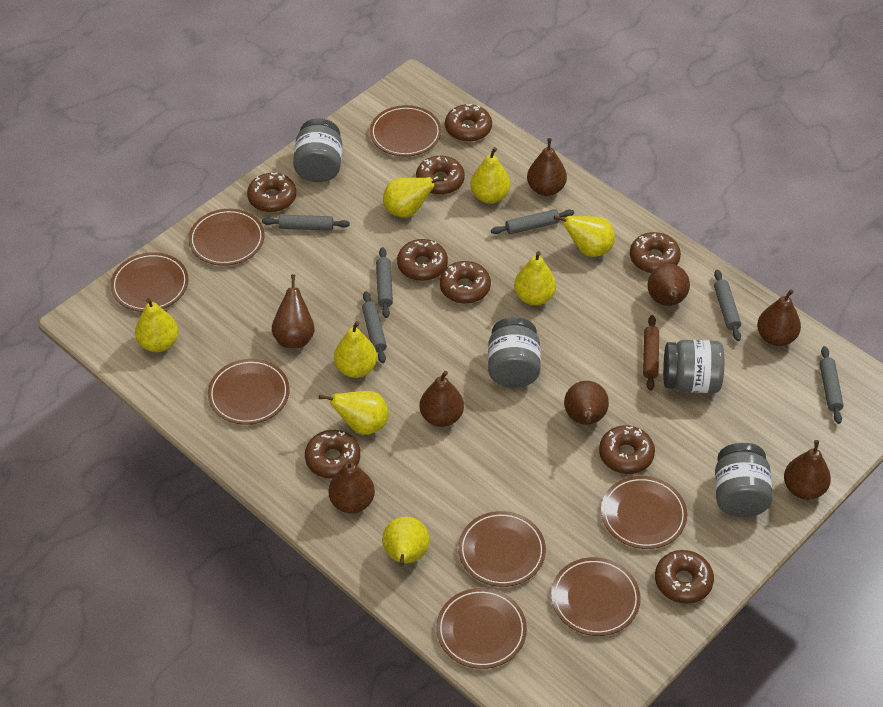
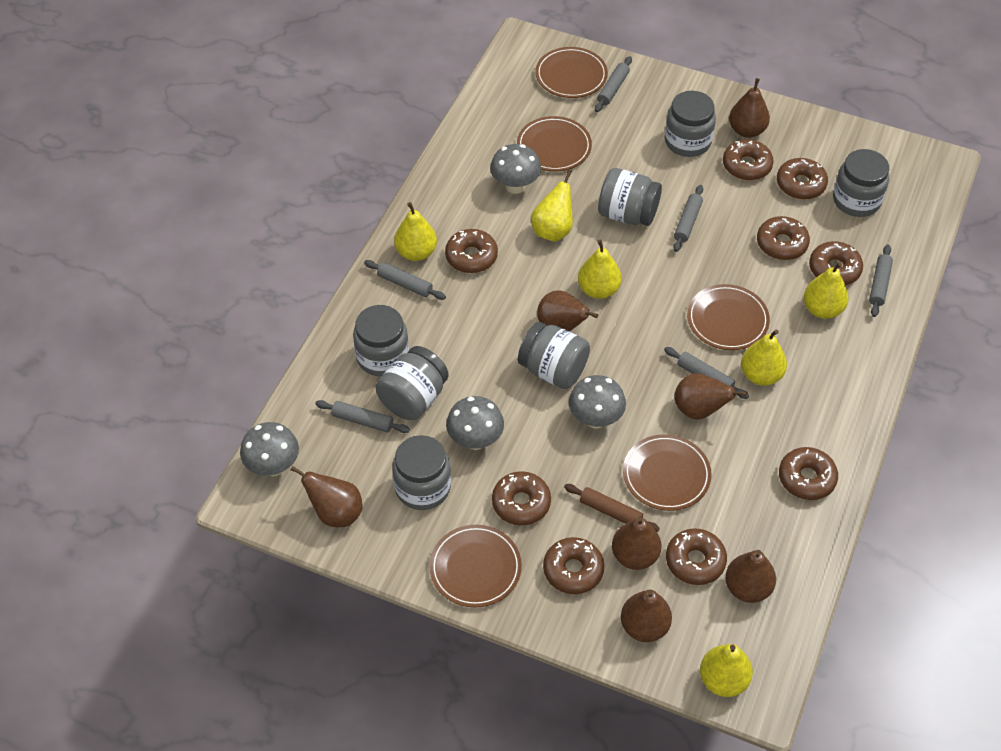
brown pear: [272,274,315,348] [329,460,375,513] [420,371,464,427] [527,138,567,196] [564,381,609,425] [647,264,690,306] [757,289,801,346] [784,440,831,500] = 8 -> [290,466,362,527] [537,291,598,331] [612,516,661,570] [621,589,672,642] [674,373,748,420] [725,550,776,603] [729,78,770,138] = 7
brown plate: [110,252,189,312] [188,209,265,266] [208,359,290,425] [370,105,442,157] [436,588,527,669] [458,511,546,587] [551,557,641,636] [601,476,687,549] = 8 -> [429,525,522,608] [517,116,592,172] [535,47,608,98] [623,434,712,511] [687,284,770,350] = 5
grey jar: [293,118,342,182] [488,317,541,388] [663,340,724,393] [715,443,773,517] = 4 -> [353,305,409,377] [376,346,449,420] [392,435,451,510] [518,322,590,389] [598,168,662,226] [665,91,716,157] [833,149,889,217] = 7
grey mushroom: none = 0 -> [240,422,299,476] [446,396,504,450] [490,144,541,194] [569,375,626,429] = 4
yellow pear: [135,298,179,352] [319,391,389,435] [334,321,377,378] [382,517,430,566] [383,177,444,217] [470,147,510,203] [514,251,556,305] [554,215,615,257] = 8 -> [394,202,437,261] [531,170,573,242] [578,239,622,299] [700,644,753,697] [741,329,787,386] [803,262,849,319] = 6

